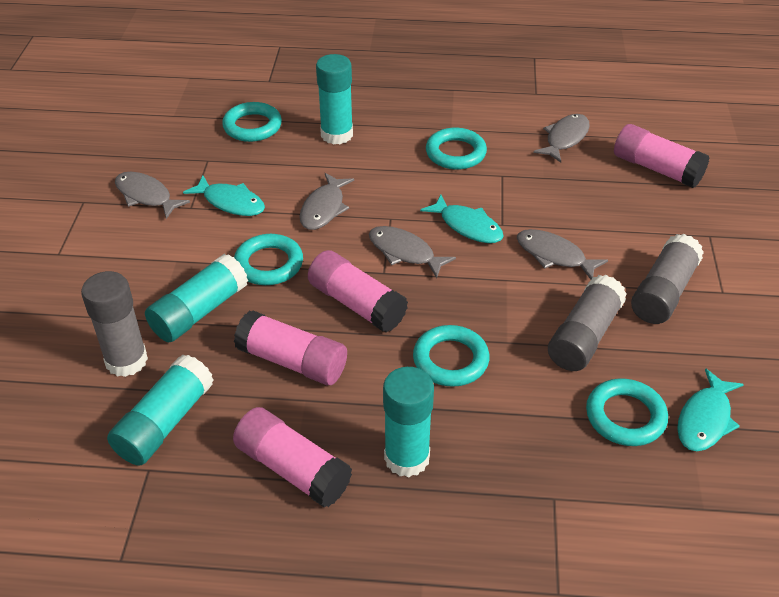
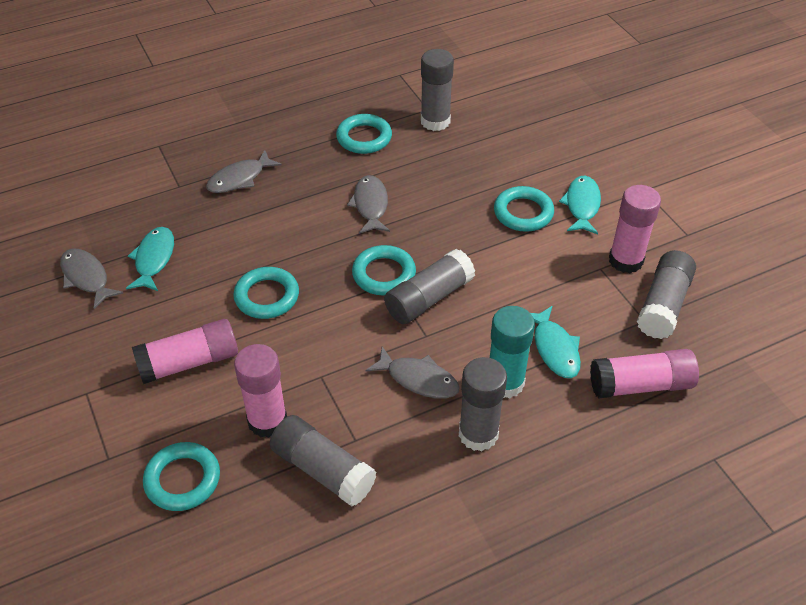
grey fish: [115,172,190,219] [299,173,354,230] [369,226,456,278] [516,229,608,279] [533,114,590,163] = 5 -> [60,248,123,309] [206,150,282,193] [347,175,390,234] [366,346,460,399] = 4
grey glue stick: [81,271,148,377] [548,275,627,371] [631,234,704,324] = 3 -> [270,415,376,506] [384,249,475,324] [421,49,454,131] [459,357,507,451] [637,250,696,339] = 5
turquoise glue stick: [107,354,214,466] [145,254,248,342] [316,54,353,144] [383,367,434,477] = 4 -> [490,306,535,398] = 1

